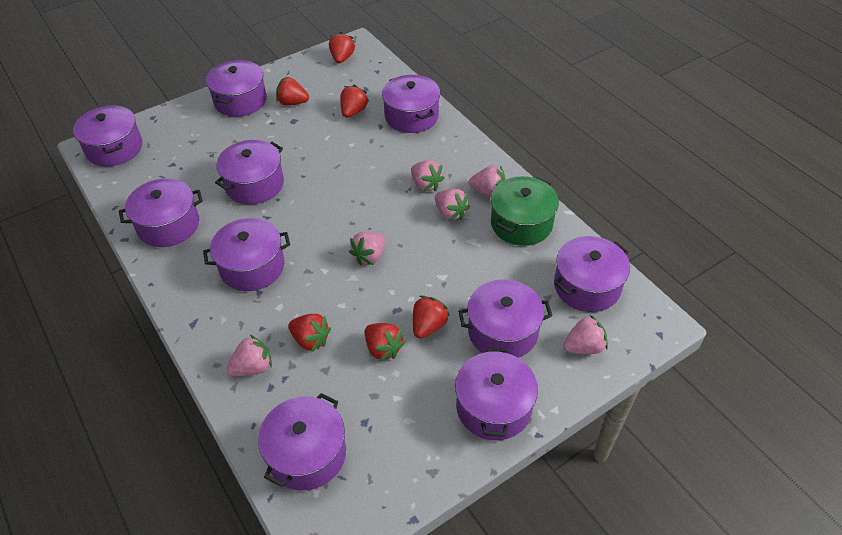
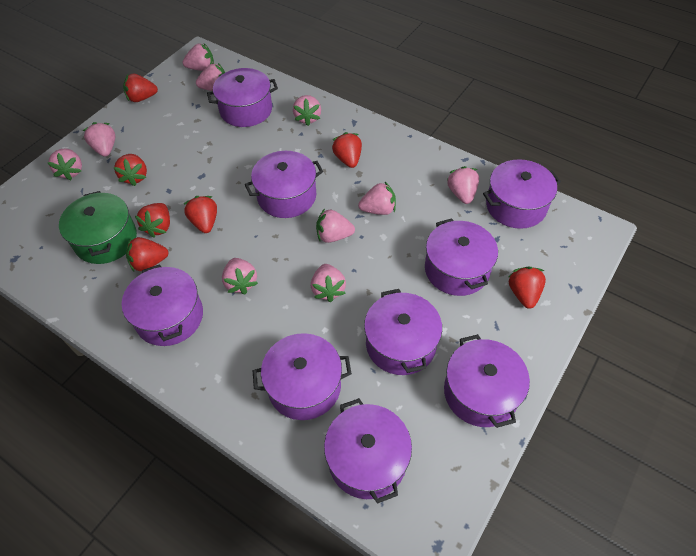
pink strawberry: [227,335,272,376] [349,232,385,265] [411,160,444,191] [435,189,470,221] [469,165,506,197] [563,315,608,354] = 6 -> [48,149,82,180] [83,122,115,157] [183,43,214,71] [196,63,225,91] [222,258,258,294] [293,95,321,126] [311,264,346,302] [316,208,355,243] [358,182,396,215] [447,166,479,204] = 10
purple pot: [73,106,143,167] [119,178,203,247] [203,218,290,291] [206,60,267,117] [215,140,284,205] [258,393,346,490] [382,75,440,133] [455,348,538,440] [458,279,552,358] [554,236,630,312] = 10 -> [122,264,203,346] [207,68,278,127] [245,151,323,218] [253,333,352,420] [324,398,412,504] [364,289,442,375] [425,218,498,296] [444,334,530,428] [483,159,561,229] = 9
red strawberry: [276,77,309,105] [288,314,331,352] [329,32,355,63] [340,85,369,117] [365,323,405,362] [413,296,450,338] = 6 -> [114,154,147,186] [123,74,158,102] [126,237,169,271] [135,203,170,238] [184,196,217,233] [332,132,362,168] [509,267,546,309] = 7

